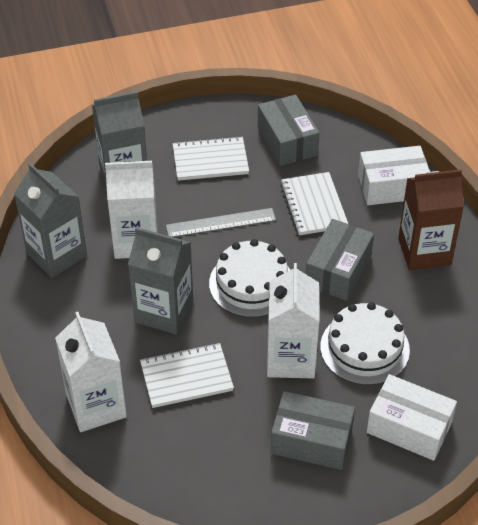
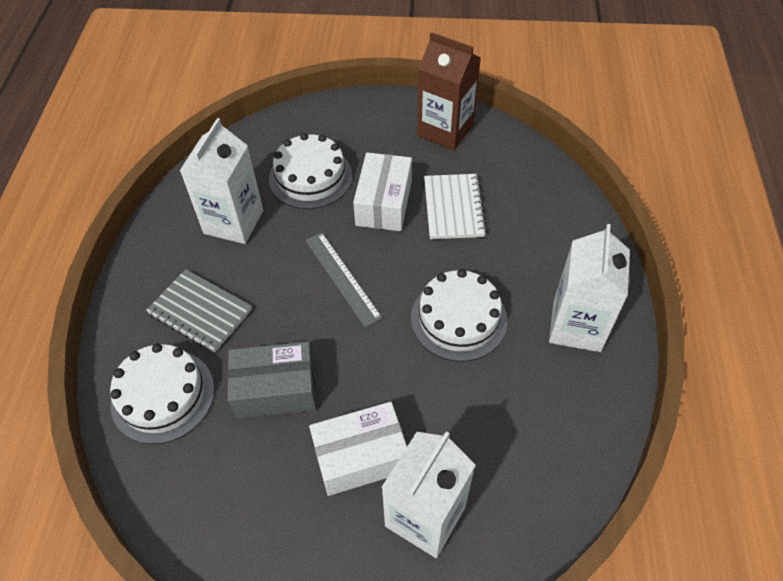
grey box: [258,95,320,166] [270,391,355,470] [306,219,374,301] = 3 -> [227,341,316,419] = 1
grey carton: [14,163,87,278] [92,91,147,188] [128,227,193,335] = 3 -> none = 0
grey notebook: none = 0 -> [146,269,252,352] = 1
white cake: [209,239,290,318] [320,302,410,385] = 2 -> [110,343,214,444] [269,133,352,209] [411,269,508,362] = 3
white notebook: [140,343,234,408] [173,136,249,181] [280,172,348,235] = 3 -> [424,174,487,239] = 1

